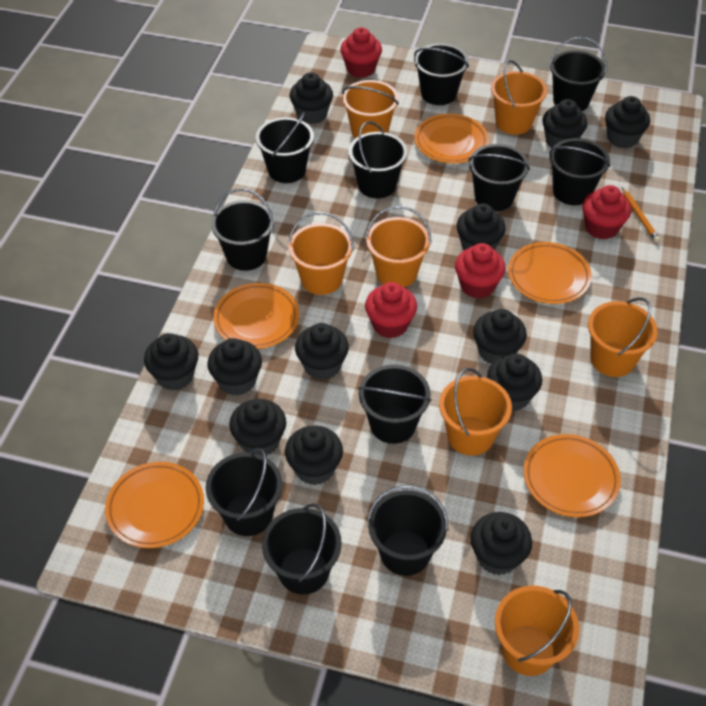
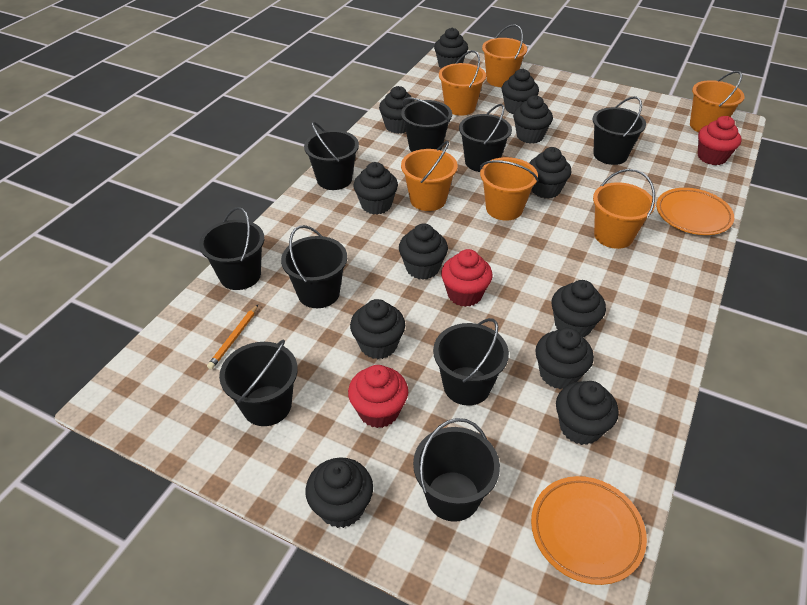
black bucket: [206,448,282,536] [211,188,274,271] [256,112,314,183] [262,503,342,595] [348,121,408,199] [358,365,431,444] [367,486,448,576] [414,43,469,105] [468,144,530,211] [549,138,610,205] [550,37,607,111] = 11 -> [199,207,264,290] [219,339,298,426] [281,225,347,308] [304,122,359,190] [401,97,452,152] [413,418,500,522] [433,318,509,406] [459,104,512,172] [593,96,646,165] = 9
orange bucket: [288,212,354,295] [342,80,399,138] [365,206,431,287] [439,368,512,456] [491,60,547,135] [495,586,579,676] [588,297,658,377] = 7 -> [401,141,458,211] [439,50,486,116] [480,157,538,221] [482,24,527,87] [593,169,655,249] [690,71,744,132] = 6
orange plate: [105,462,204,548] [213,283,299,349] [415,114,489,163] [508,242,592,304] [524,434,621,517] = 5 -> [531,476,647,585] [656,188,734,235] = 2
red cupcake: [340,27,382,78] [365,282,417,338] [455,243,506,299] [582,185,631,240] = 4 -> [348,365,408,428] [441,249,493,307] [698,116,742,165] = 3

